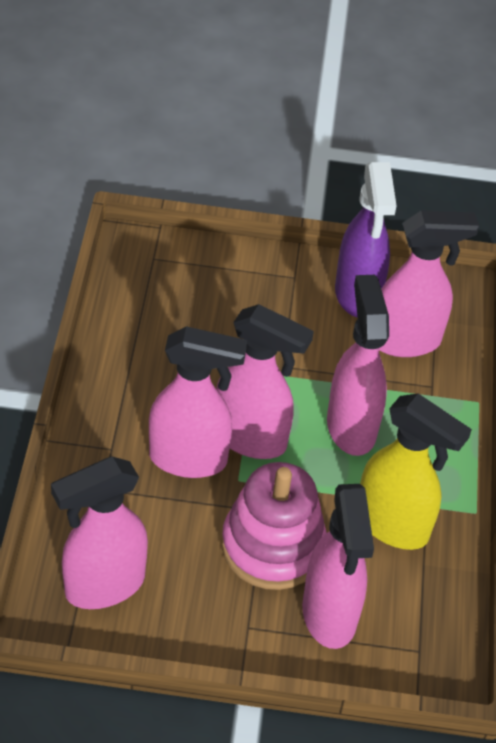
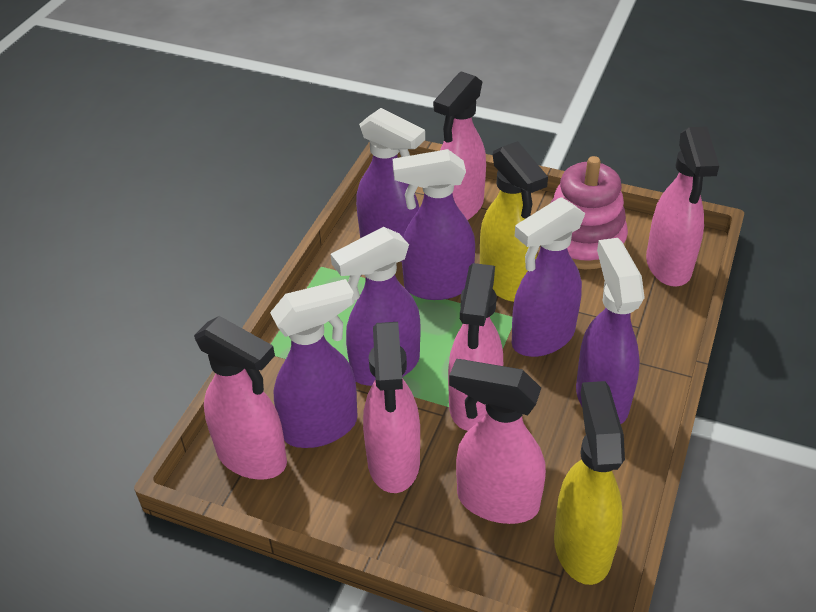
purple spray bottle: [335,162,397,318] = 1 -> [270,279,357,448] [331,227,420,386] [356,108,425,262] [393,149,475,300] [512,197,585,357] [576,238,645,424] = 6
yellow spray bottle: [360,393,472,550] = 1 -> [480,141,548,302] [554,381,625,585] = 2

